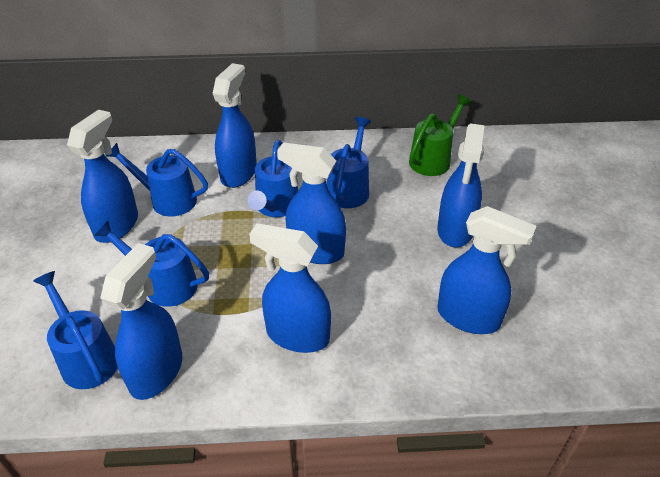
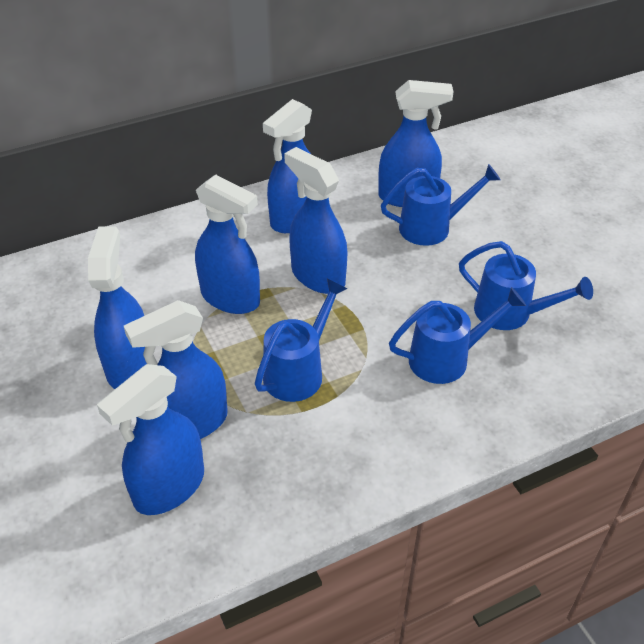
blue watering can: [33,271,118,389] [94,221,209,307] [106,143,208,217] [248,140,298,217] [327,117,371,208] = 5 -> [255,279,348,402] [381,164,501,246] [389,287,526,384] [459,241,593,330] = 4
green watering can: [409,94,471,176] = 1 -> none = 0

